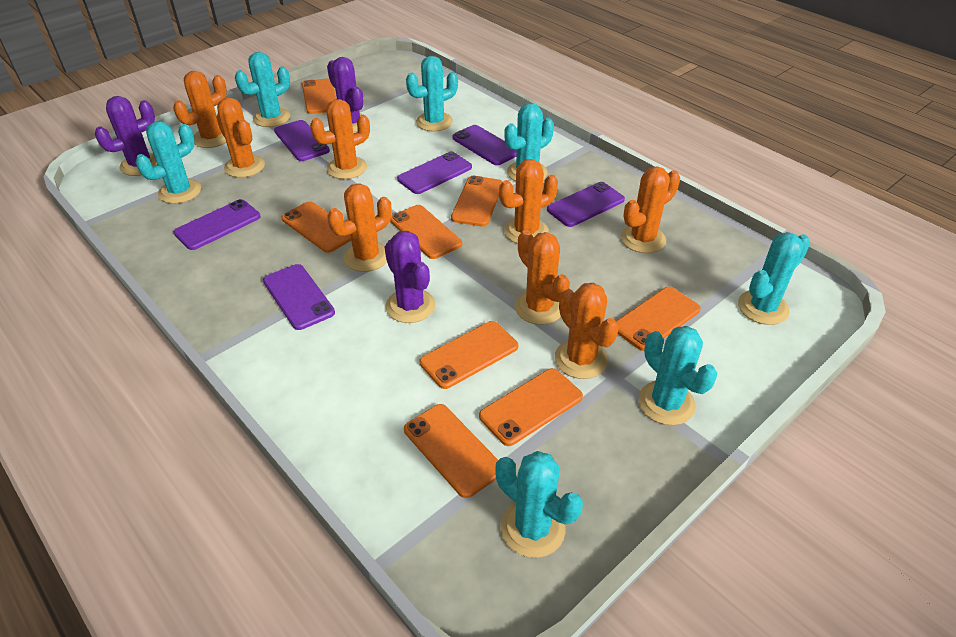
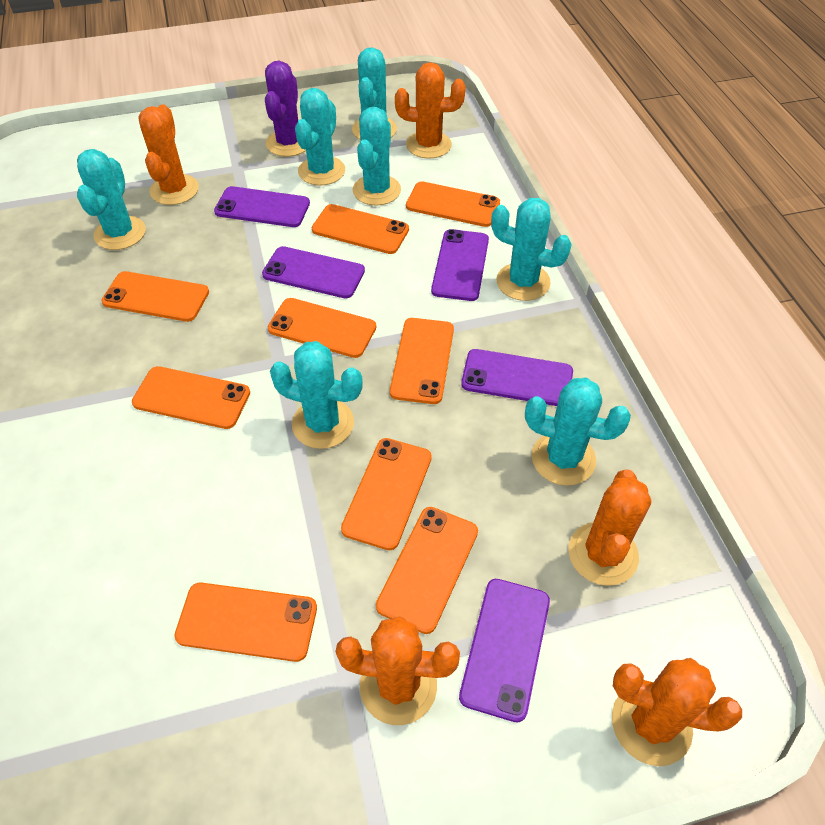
orange cactus: [173,71,227,148] [216,97,265,178] [310,99,370,179] [327,183,392,272] [499,159,558,244] [515,230,570,325] [555,283,619,379] [621,166,680,253] = 8 -> [138,104,199,205] [336,616,460,725] [395,62,466,159] [568,469,651,586] [612,658,742,766] = 5
orange phone: [281,201,351,253] [302,78,337,114] [390,205,462,259] [404,404,498,498] [420,321,518,389] [451,176,503,226] [479,368,583,446] [616,287,701,351] = 8 -> [101,271,209,322] [132,366,250,429] [174,582,317,662] [268,298,376,358] [312,204,409,254] [341,438,432,550] [376,507,478,634] [390,318,454,404] [406,181,500,227] = 9
purple cactus: [95,96,157,176] [327,57,367,132] [385,231,435,323] = 3 -> [265,61,306,157] = 1
purple phone: [174,199,260,250] [263,264,335,330] [274,120,330,161] [397,151,472,194] [452,125,517,165] [547,182,625,227] = 6 -> [214,186,310,227] [262,246,365,298] [431,229,489,301] [459,579,550,722] [461,349,573,406] = 5

